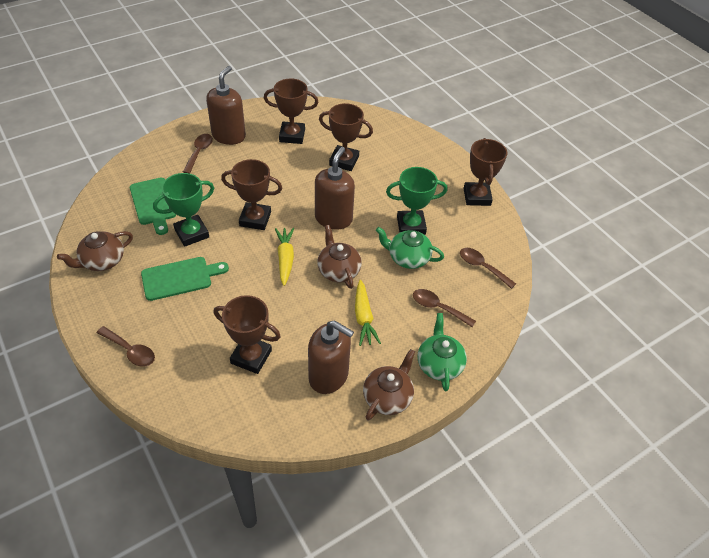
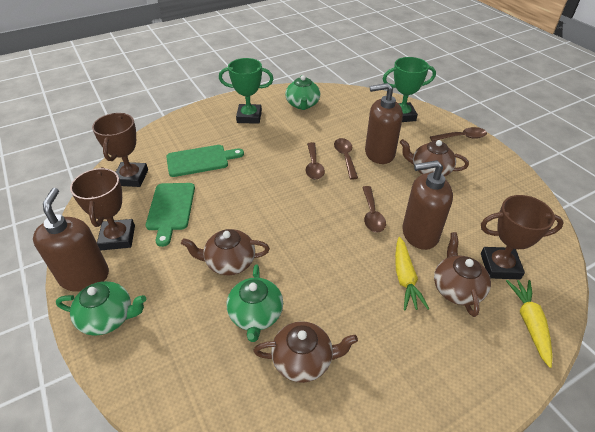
brown teapot: [57,231,133,271] [317,225,362,289] [363,349,415,420] = 3 -> [181,229,270,275] [253,321,358,383] [400,139,469,177] [434,232,491,317] = 4
brown trophy: [214,295,281,374] [221,159,282,230] [264,79,318,144] [319,103,373,171] [464,138,507,206] = 5 -> [70,167,135,250] [92,113,148,187] [481,195,564,279] = 3
green teapot: [376,227,444,269] [418,313,467,391] = 2 -> [56,281,146,336] [227,265,283,342] [285,75,320,110] = 3

